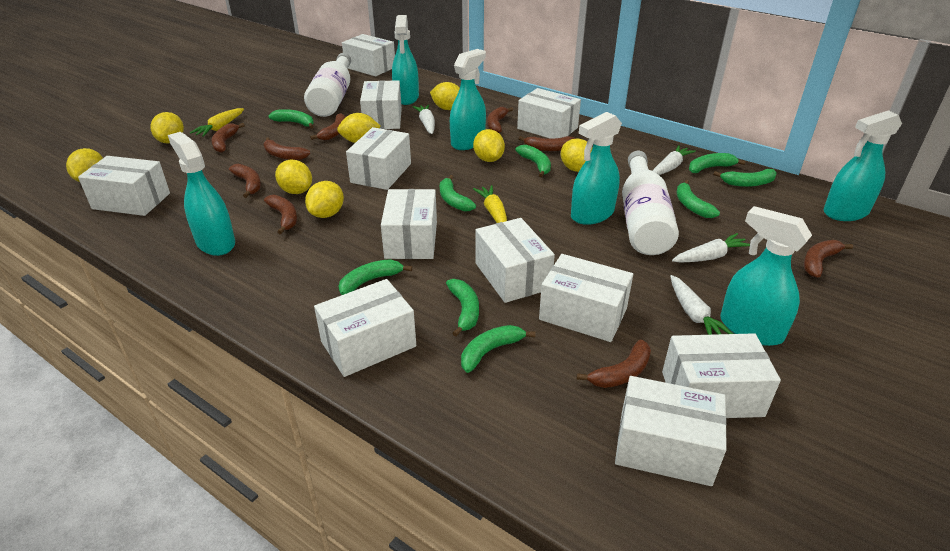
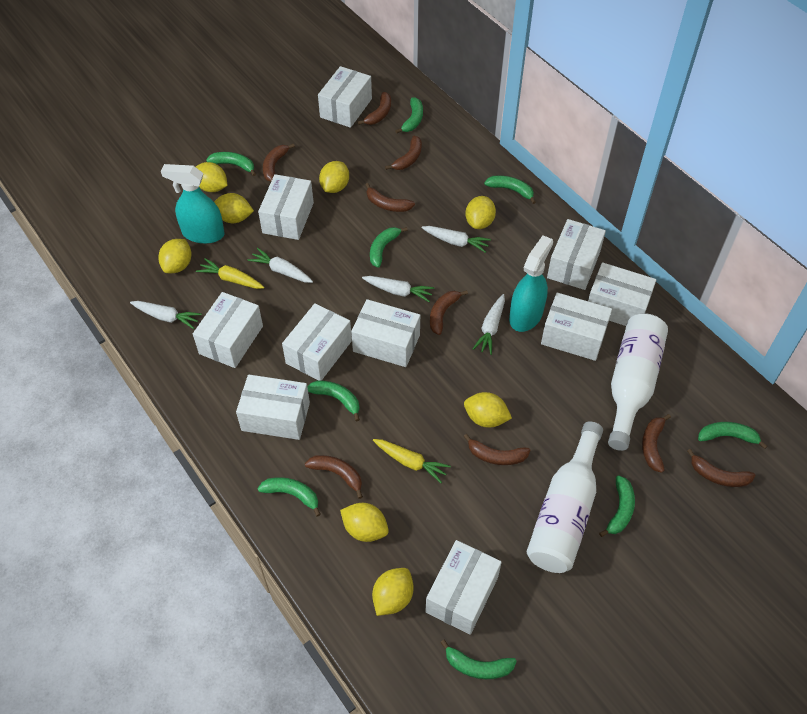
turquoise spray bottle: [168,132,235,256] [392,15,419,105] [450,49,486,150] [571,112,622,225] [720,206,812,346] [824,110,902,221] = 6 -> [161,164,225,244] [509,235,553,332] = 2
white box: [78,156,170,216] [314,279,416,377] [342,34,395,77] [346,127,411,190] [360,80,402,129] [381,189,437,259] [475,218,555,303] [517,88,581,139] [539,254,633,342] [615,376,727,486] [662,333,781,418] = 11 -> [193,292,263,368] [236,374,310,440] [258,174,314,240] [282,303,352,381] [318,66,372,128] [351,299,420,367] [425,540,502,635] [541,293,612,361] [547,219,606,290] [588,262,656,326] = 10
white carrot: [413,104,435,134] [653,145,696,175] [670,275,733,335] [672,233,750,263] = 4 -> [130,301,202,329] [247,248,313,283] [362,276,435,302] [422,226,491,253] [473,294,505,355] = 5

